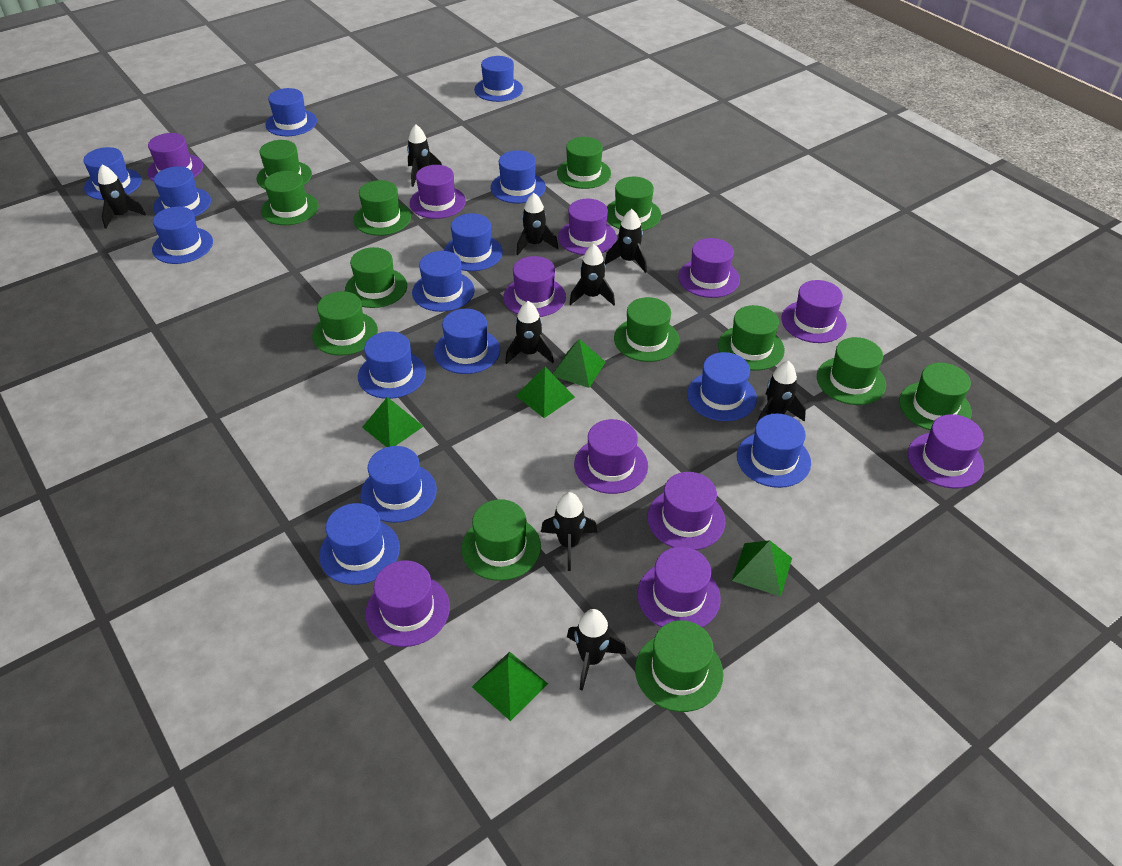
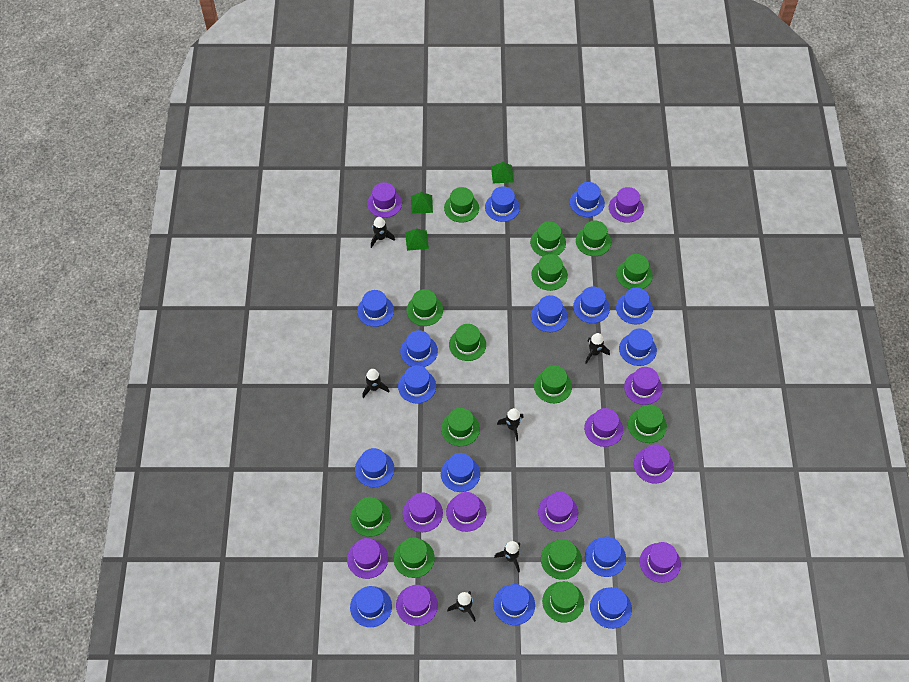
black rocket: [98,165,146,229] [407,124,442,187] [505,301,554,364] [516,193,558,255] [541,492,597,571] [567,609,626,691] [569,244,615,305] [605,209,647,273] [758,361,806,422] = 9 -> [362,369,389,398] [371,217,395,248] [447,591,476,622] [494,541,521,573] [497,408,524,441] [585,333,610,364] = 6
blue hat: [83,147,142,200] [152,207,213,264] [153,166,211,217] [265,88,317,136] [319,503,400,585] [358,331,426,399] [360,446,437,523] [412,251,474,312] [434,309,500,374] [444,213,503,271] [474,56,523,102] [491,150,546,203] [687,352,757,421] [737,414,811,488] = 14 -> [350,586,392,627] [355,448,395,487] [357,290,394,327] [398,365,436,403] [400,330,438,367] [441,453,480,492] [485,186,520,222] [493,584,535,625] [531,295,568,332] [570,182,605,217] [573,286,610,323] [585,536,626,577] [590,587,632,629] [616,288,653,324] [619,328,657,366] = 15
green hat: [256,140,312,190] [261,171,319,225] [312,291,378,356] [345,247,407,308] [353,180,411,236] [461,499,541,581] [557,137,611,189] [607,176,661,231] [614,297,680,362] [635,620,723,712] [718,305,785,371] [817,337,886,405] [899,363,972,430] = 13 -> [350,497,391,537] [393,537,435,578] [406,289,443,326] [441,408,480,446] [444,187,479,223] [449,324,486,361] [530,222,566,257] [531,254,568,291] [534,365,572,403] [541,539,582,580] [542,581,584,623] [576,220,611,256] [616,254,653,289] [628,405,667,443] = 14
green pyramid: [362,397,424,447] [472,651,548,721] [516,367,575,418] [553,339,605,388] [732,540,792,597] = 5 -> [405,228,429,251] [411,192,433,214] [491,162,514,184] = 3

